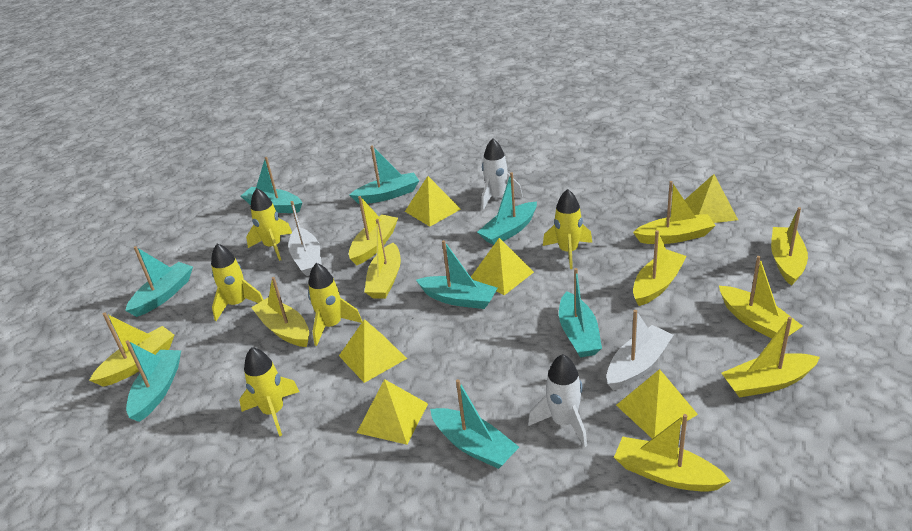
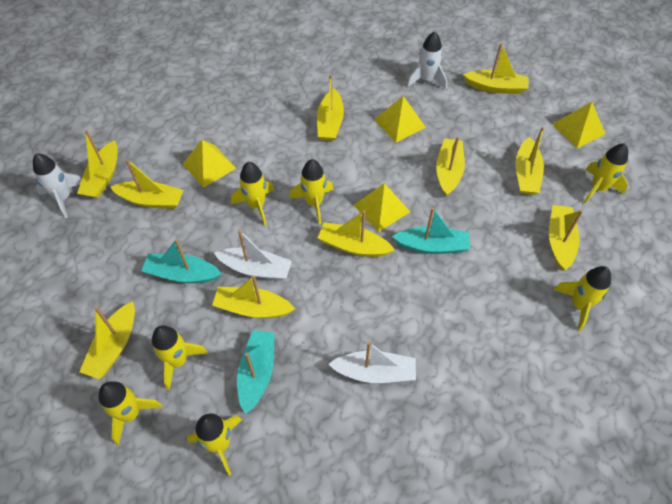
turquoise boat: [125,246,193,317] [126,340,181,422] [241,157,302,213] [350,145,419,204] [416,240,498,309] [430,379,519,469] [477,172,537,245] [559,268,602,358] = 8 -> [142,239,222,283] [237,330,275,415] [392,208,470,254] = 3
yellow pyramid: [339,319,407,383] [357,379,428,445] [405,176,461,227] [471,238,534,295] [616,369,698,439] [685,174,738,223] = 6 -> [183,139,236,188] [354,183,410,232] [374,96,426,143] [552,102,605,148] = 4
yellow rocket: [211,243,264,321] [239,347,300,436] [246,188,292,261] [308,263,362,346] [543,189,592,269] = 5 -> [99,381,162,445] [152,325,208,390] [187,414,242,476] [231,162,274,226] [290,159,333,224] [554,266,611,331] [584,143,628,204] = 7

